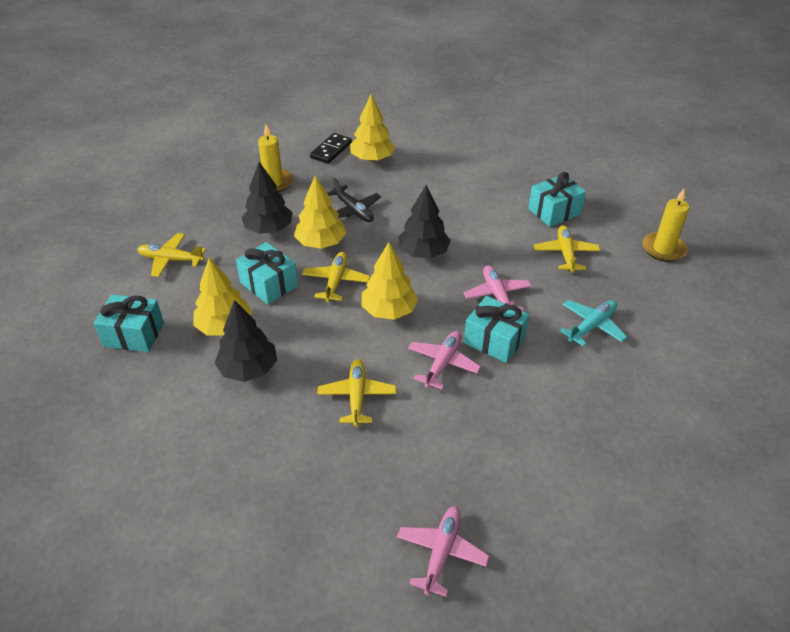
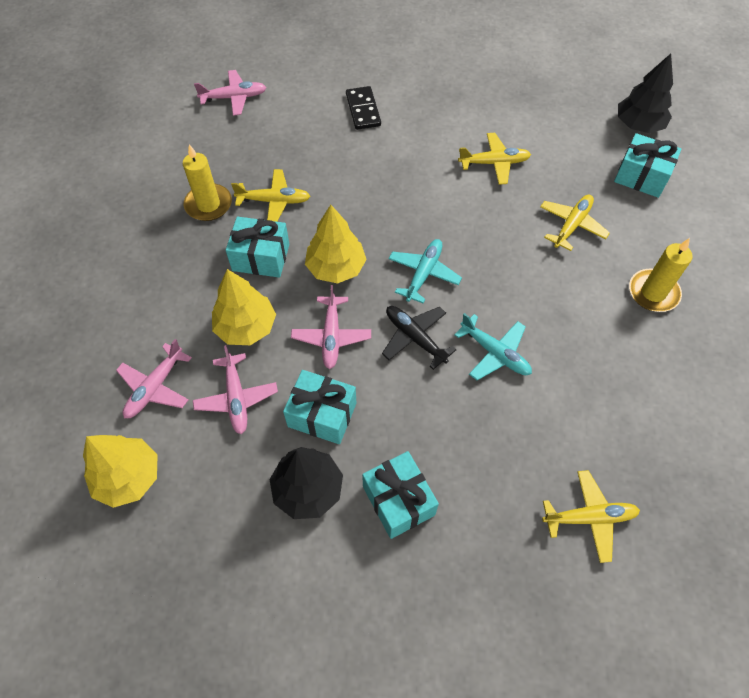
black tree: [215,300,277,382] [241,162,293,234] [398,185,451,259] = 3 -> [269,447,343,519] [618,54,673,133] = 2
pink plane: [397,506,489,597] [408,331,481,390] [464,265,532,311] = 3 -> [116,339,192,418] [193,345,278,434] [194,70,267,116] [291,285,371,369] = 4
turquoise plane: [560,300,627,347] = 1 -> [388,239,462,303] [454,313,532,380] = 2
yellow tree: [193,258,252,336] [294,175,346,249] [350,94,395,162] [362,242,418,320] = 4 -> [83,435,158,508] [212,269,276,345] [305,205,367,284] = 3

